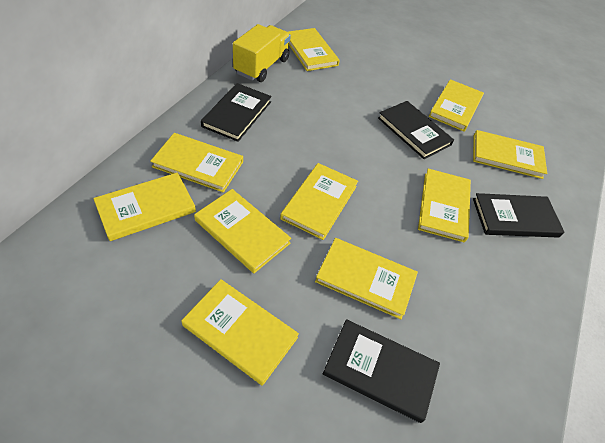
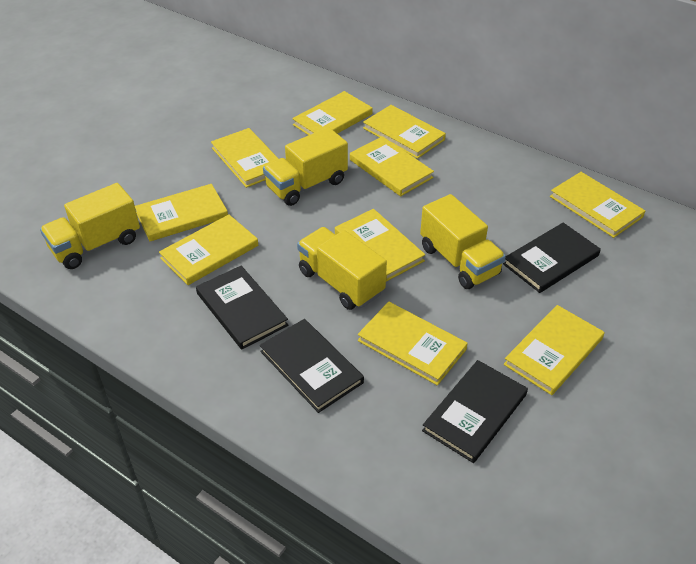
yellow truck: [233,24,291,82] = 1 -> [40,183,140,269] [263,127,348,206] [297,227,387,310] [420,194,506,289] = 4

